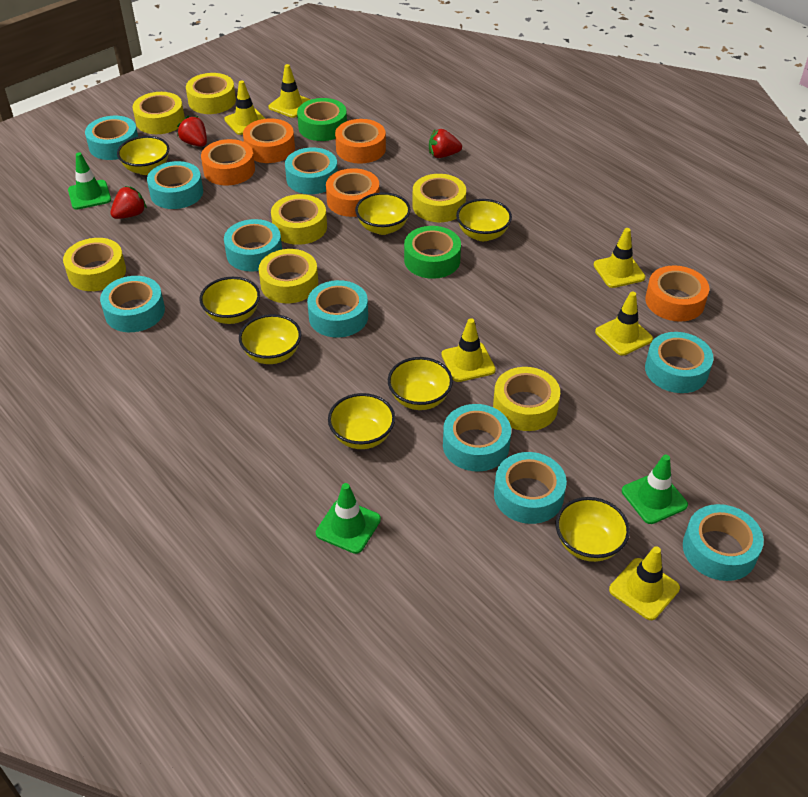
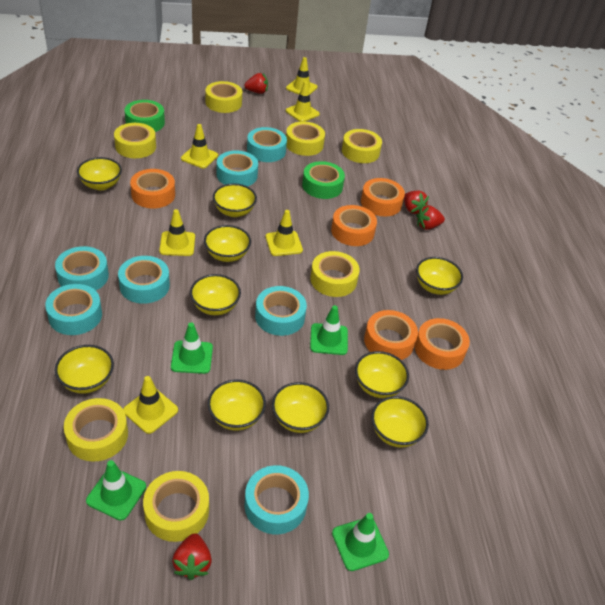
green traffic cone: [68,152,111,210] [316,483,381,554] [622,455,688,524] = 3 -> [86,460,146,521] [171,322,213,374] [310,305,348,355] [332,513,389,571] = 4
red strawberry: [110,186,147,219] [177,116,207,147] [429,129,462,158] = 3 -> [172,533,212,580] [244,73,268,94] [404,191,429,214] [416,205,445,230] = 4
turquoise tape: [85,116,138,160] [100,276,165,332] [147,161,203,209] [224,219,282,272] [285,147,338,194] [307,280,368,338] [443,404,511,472] [494,452,567,524] [645,332,713,393] [683,504,764,581] = 10 -> [45,284,102,335] [55,246,109,290] [118,256,170,304] [217,150,258,186] [245,465,309,534] [247,127,287,162] [255,286,307,336] = 7
yellow bowl: [117,136,169,175] [200,277,260,324] [239,314,301,364] [328,393,395,449] [355,192,411,235] [388,357,453,410] [456,199,512,241] [556,497,630,562] = 8 -> [55,345,114,394] [77,157,122,190] [190,274,241,315] [204,225,251,262] [208,380,266,431] [213,183,257,217] [272,382,329,433] [355,351,409,398] [371,396,429,448] [416,257,463,295] = 10

